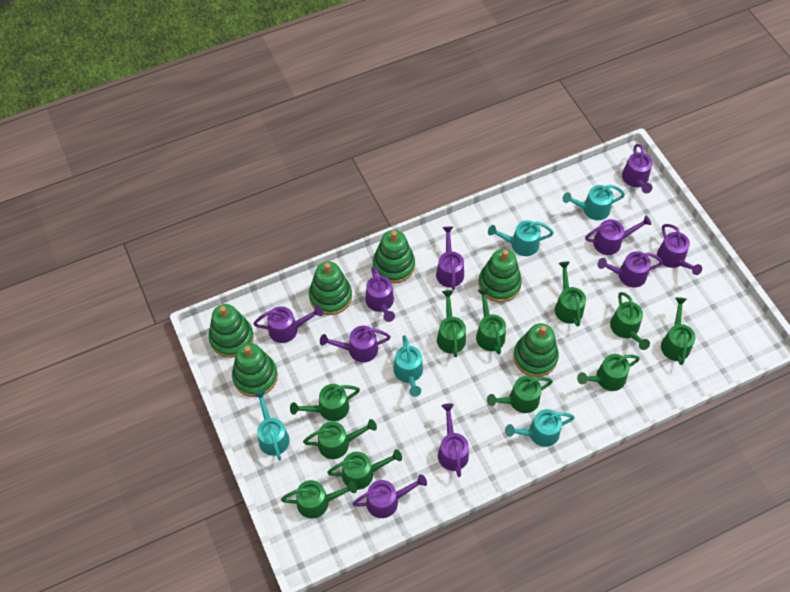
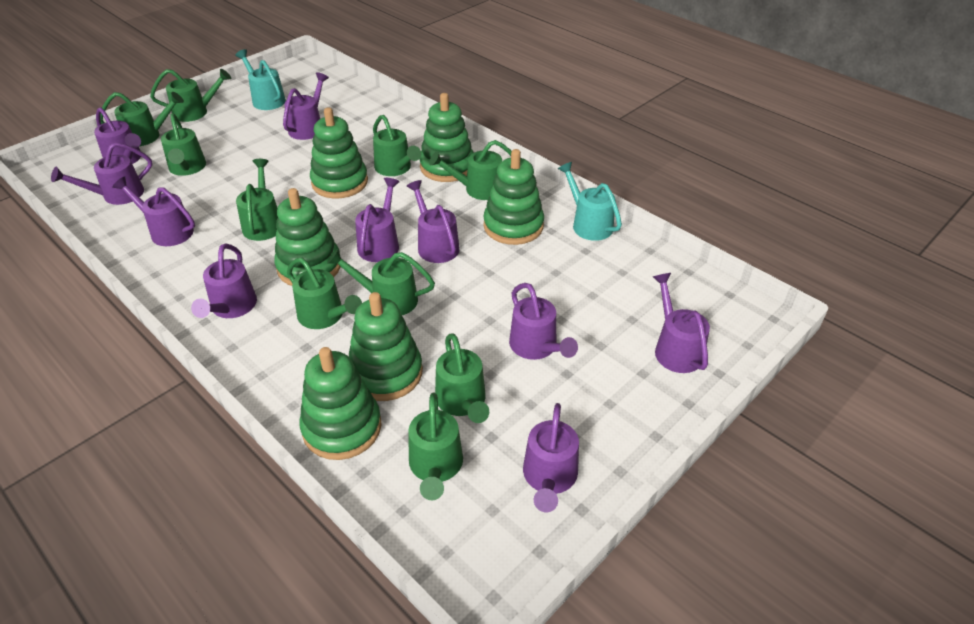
green watering can: [281,480,357,519] [290,384,360,421] [303,419,377,459] [327,449,402,490] [437,290,466,357] [476,288,506,355] [487,376,553,413] [555,262,586,327] [577,354,640,391] [610,292,650,350] [661,297,695,365] = 11 -> [101,92,184,146] [150,69,231,122] [161,113,206,176] [236,159,278,241] [287,258,362,329] [327,249,435,315] [373,115,421,176] [408,392,463,500] [429,140,512,200] [435,334,489,423] = 10
turquoise watering can: [254,390,290,461] [393,335,423,397] [488,221,554,256] [505,409,575,447] [563,185,625,220] = 5 -> [235,49,286,110] [558,162,622,241] = 2

